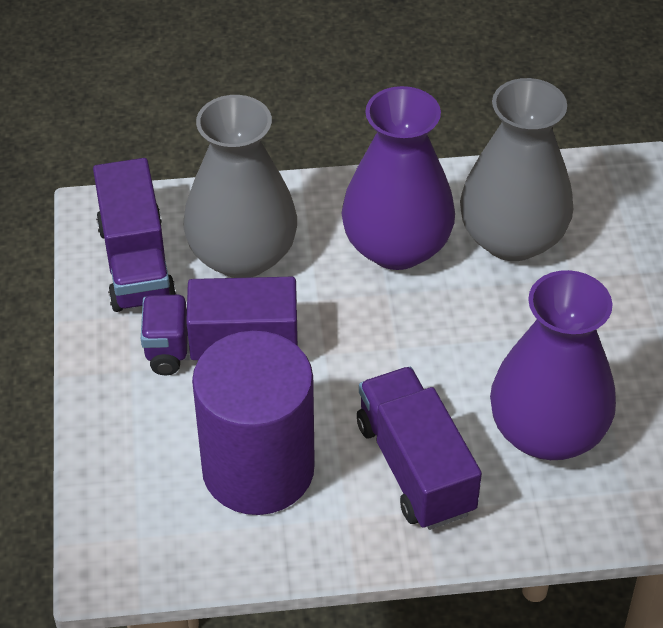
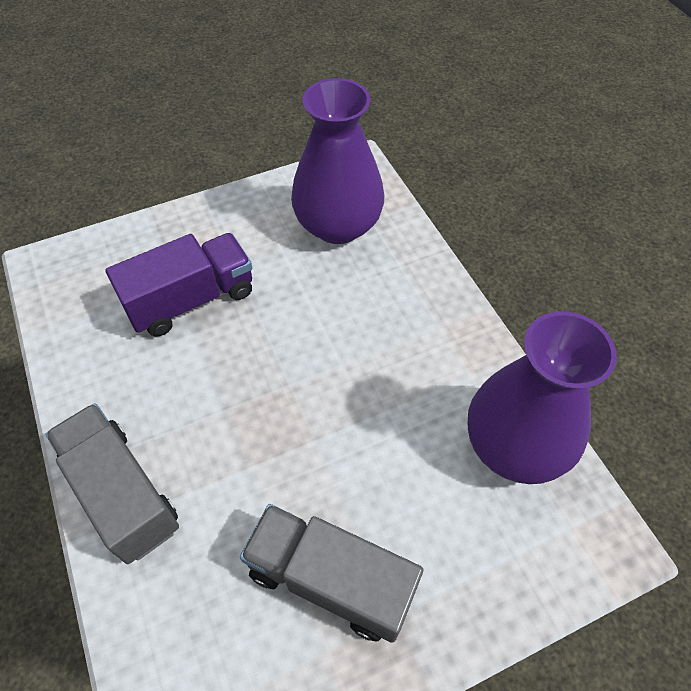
grey truck: none = 0 -> [46,403,179,564] [240,504,424,643] = 2
grey vase: [183,95,297,278] [460,78,573,261] = 2 -> none = 0
purple cylinder: [192,331,315,515] = 1 -> none = 0
purple truck: [93,158,176,312] [141,277,298,376] [357,367,482,530] = 3 -> [105,233,252,337] = 1

